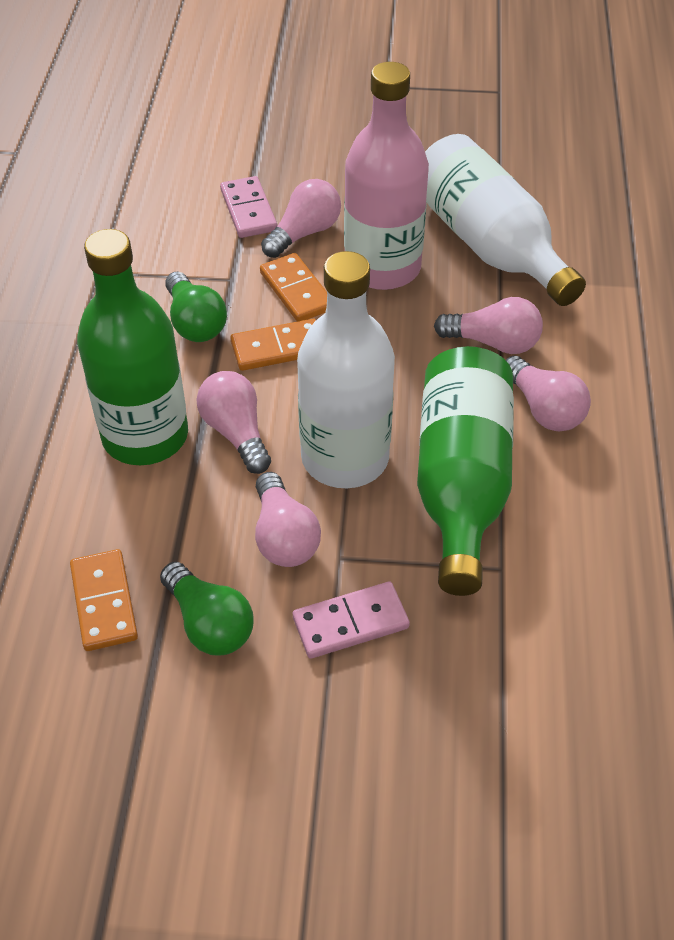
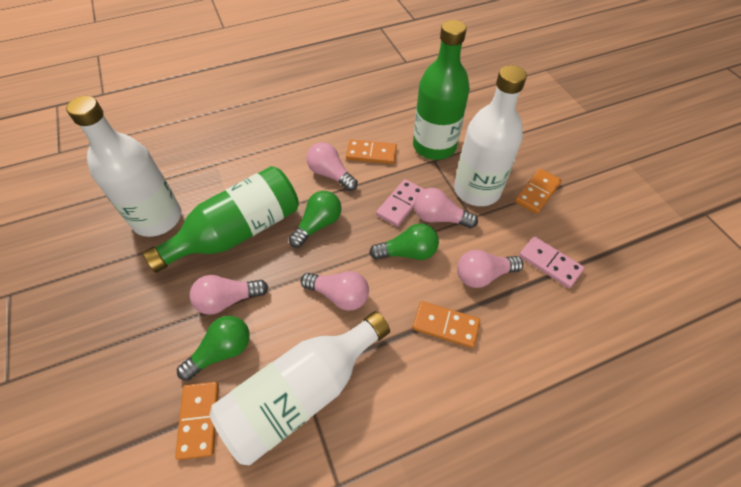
green light bulb: [160,562,254,655] [165,271,227,342] = 2 -> [177,316,250,381] [289,191,342,248] [369,223,439,260] = 3
orange domino: [70,549,138,651] [230,319,316,371] [260,253,327,321] = 3 -> [175,382,219,460] [346,139,397,164] [412,301,480,348] [515,169,562,214] = 4
pink bottle: [344,62,429,290] = 1 -> none = 0
white bottle: [297,251,395,488] [425,134,586,306] = 2 -> [66,96,181,237] [210,311,390,466] [454,65,527,206] = 3

